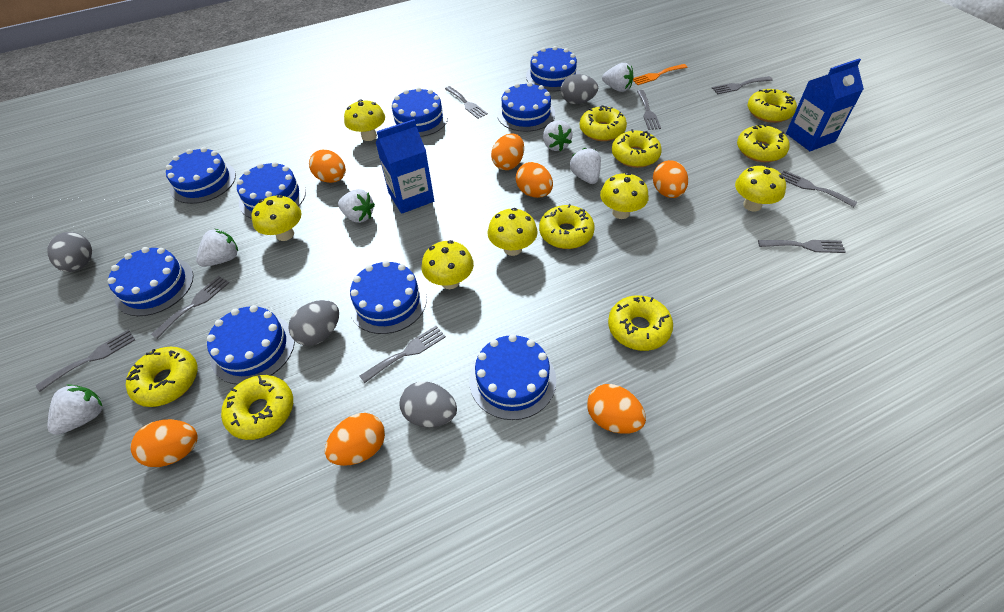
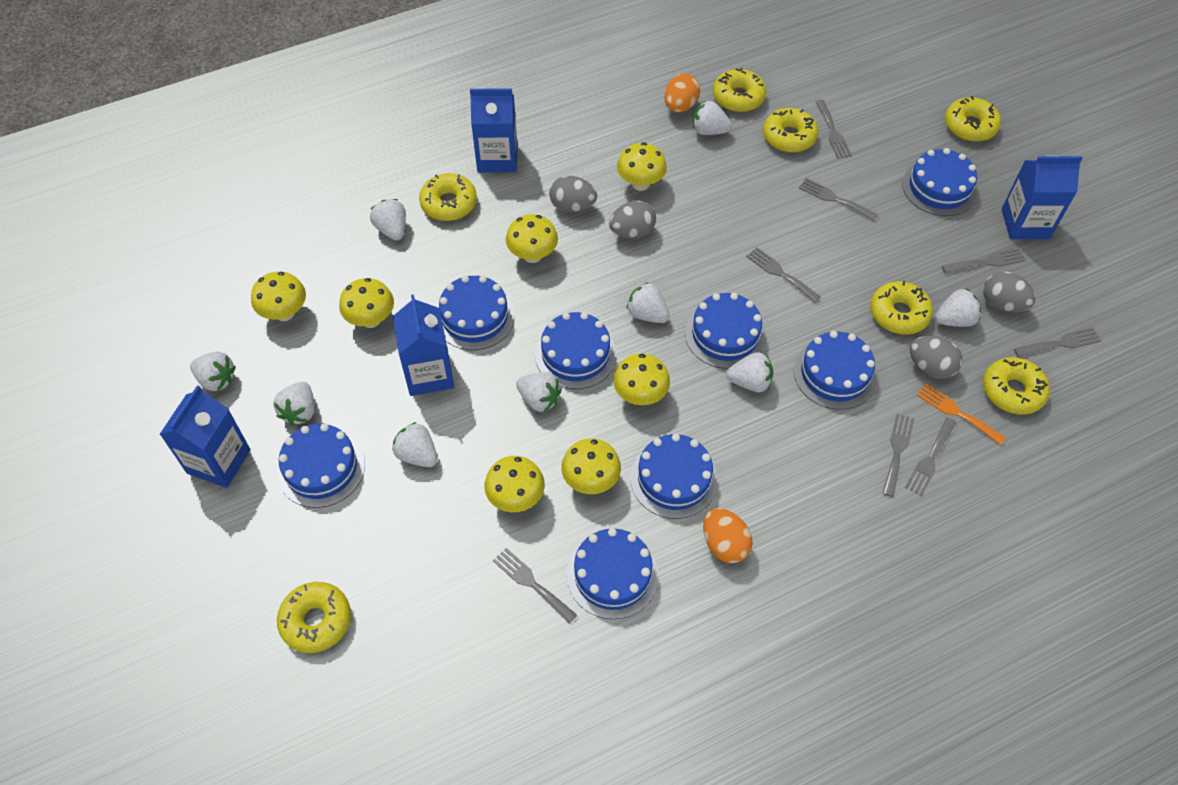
blue cake: [108,247,194,316] [166,147,236,204] [207,305,295,384] [237,162,306,219] [349,261,427,334] [390,87,448,137] [469,334,556,420] [497,82,555,132] [526,46,580,92] = 9 -> [277,423,365,508] [438,275,515,350] [535,312,617,389] [567,528,659,619] [631,434,718,519] [685,293,766,369] [794,331,877,410] [902,148,977,216] = 8
blue carton: [375,119,434,214] [786,58,864,151] = 2 -> [159,385,251,488] [393,294,454,396] [470,88,517,173] [1002,156,1083,239] = 4
orange egg: [131,419,198,467] [309,149,346,183] [325,413,385,466] [491,133,524,170] [516,162,553,198] [587,384,646,434] [653,160,688,198] = 7 -> [664,74,700,112] [703,508,753,563] = 2
white strawberry: [48,384,102,435] [196,229,238,267] [338,189,375,223] [543,120,573,151] [570,148,601,184] [602,63,634,92] = 6 -> [190,351,236,391] [274,382,315,426] [370,199,406,241] [392,422,438,467] [516,372,562,412] [626,282,670,323] [693,100,732,135] [726,352,774,392] [935,289,981,327] = 9
yellow donut: [126,347,197,407] [221,375,293,440] [539,204,595,249] [580,105,627,141] [608,295,673,351] [612,129,662,168] [737,124,790,162] [748,89,797,123] = 8 -> [277,582,351,653] [419,173,477,221] [713,68,766,112] [763,108,818,153] [870,281,933,334] [945,96,1001,142] [983,357,1050,415] = 7
yellow mushroom: [252,195,301,241] [344,100,385,141] [421,240,474,289] [487,208,538,256] [600,173,649,219] [735,165,786,211] = 6 -> [251,272,306,321] [339,278,394,328] [484,456,545,512] [506,214,558,263] [561,438,621,494] [613,353,670,405] [617,142,667,191] = 7

